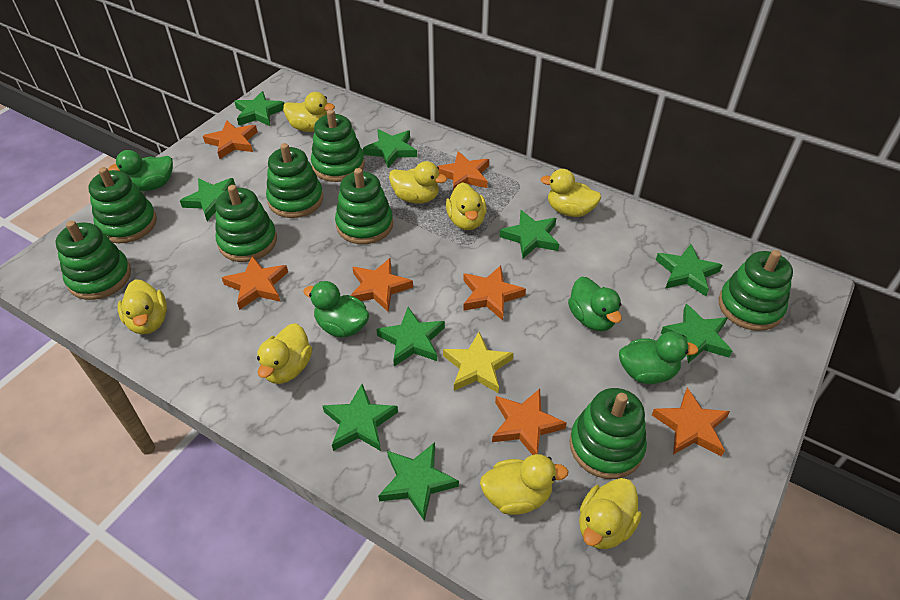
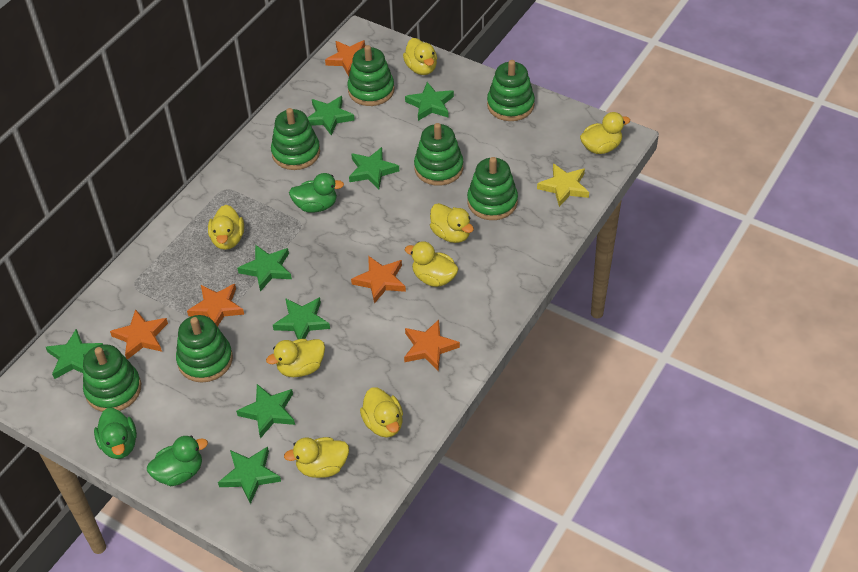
green duck: [108,150,173,191] [303,281,369,338] [568,277,622,331] [619,332,698,384] = 4 -> [94,408,137,459] [147,435,208,486] [289,173,344,213] = 3
green stacking toy: [55,221,131,300] [88,167,157,243] [215,185,277,262] [266,143,323,218] [311,109,365,182] [335,168,393,244] [569,388,647,479] [719,250,793,331] = 8 -> [83,344,141,412] [176,315,233,383] [271,108,320,170] [347,45,395,106] [414,123,463,186] [467,157,518,220] [487,60,535,121] = 7
green star: [180,178,235,221] [234,91,285,126] [323,384,398,451] [363,129,417,168] [376,307,445,366] [378,442,459,521] [499,210,559,258] [656,244,722,296] [661,304,732,363] = 9 -> [46,329,103,379] [218,446,281,504] [236,384,295,439] [237,245,292,292] [273,297,330,339] [307,96,355,136] [349,147,399,189] [405,82,454,121] = 8
orange star: [203,120,257,159] [222,256,288,310] [350,258,413,312] [438,151,489,190] [463,265,526,321] [492,389,567,455] [652,388,730,456] = 7 -> [110,309,168,360] [187,284,244,327] [325,40,365,76] [351,256,406,304] [404,320,460,371] = 5

